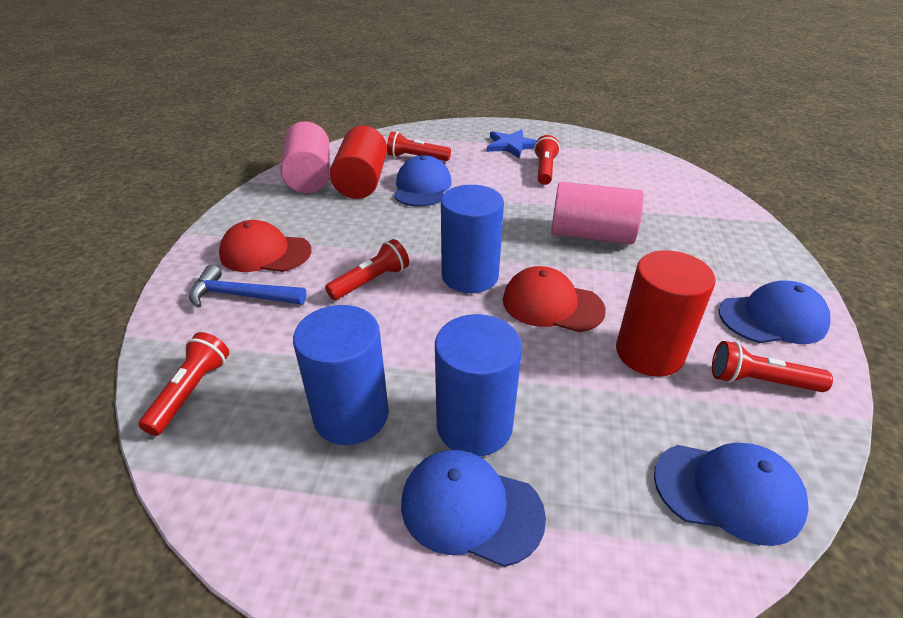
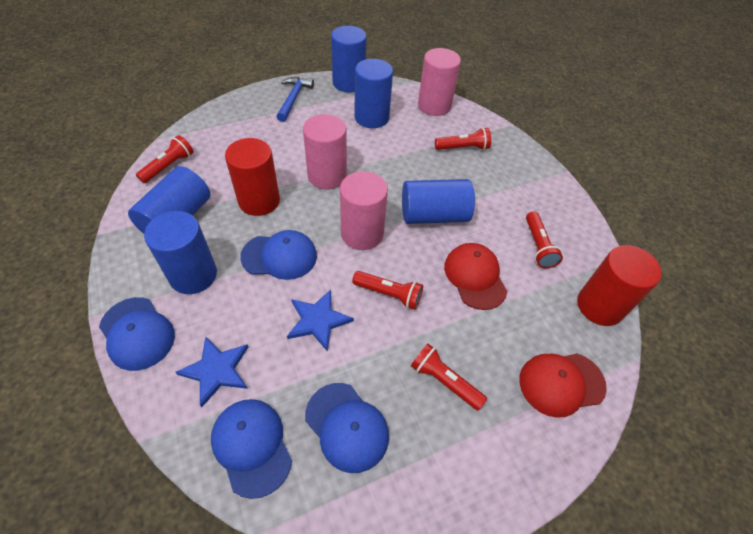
blue cylinder: [293,305,389,445] [435,314,522,456] [441,185,504,293] = 3 -> [128,166,210,234] [144,211,217,294] [331,26,367,92] [355,59,393,128] [402,179,475,224] = 5
blue star: [487,129,537,158] = 1 -> [175,337,249,407] [287,290,354,352] = 2
pink cylinder: [280,121,330,193] [551,182,644,244] = 2 -> [303,114,347,189] [340,171,388,250] [418,48,461,116] = 3

